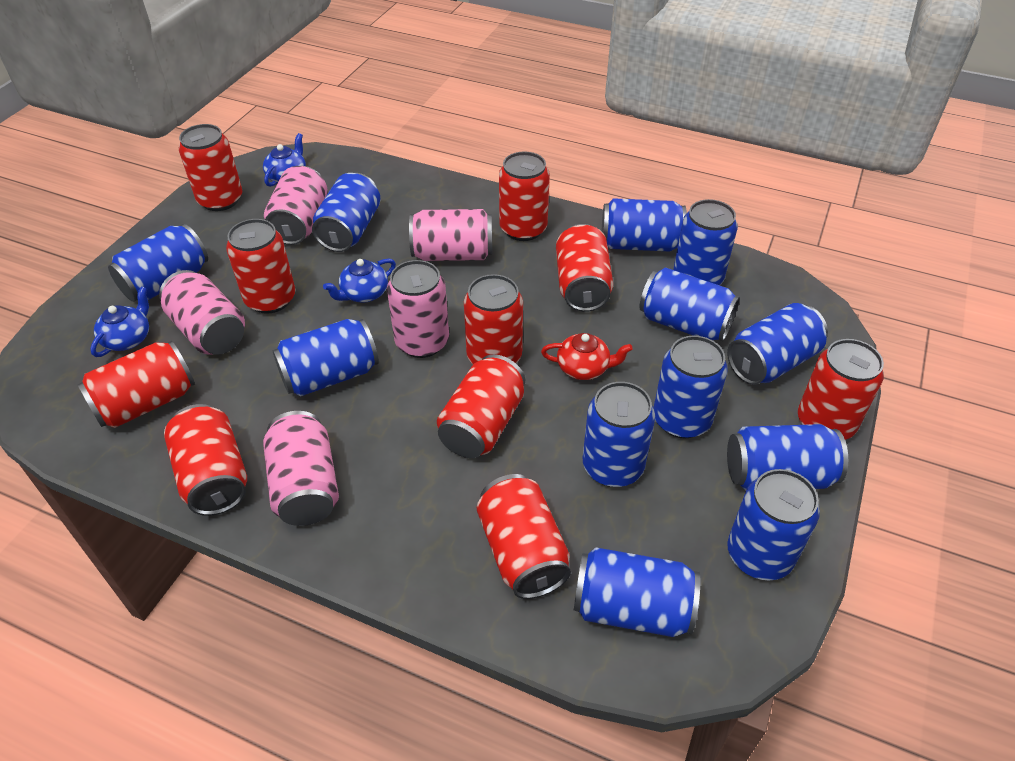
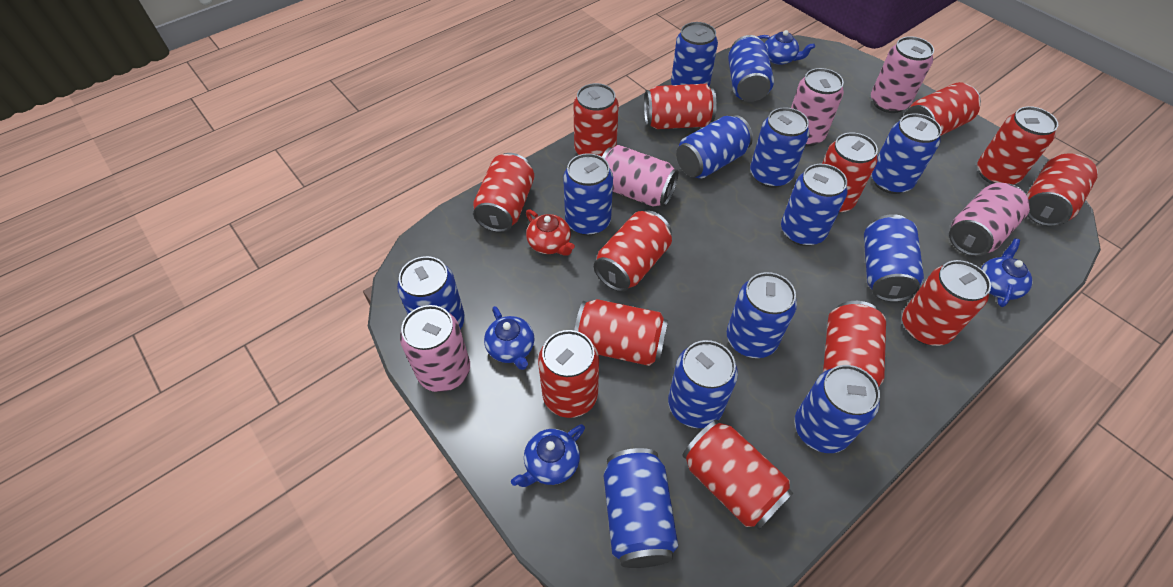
blue can: [108,224,208,302] [273,319,379,397] [312,173,381,252] [574,547,700,637] [583,382,655,487] [602,198,687,252] [639,268,740,341] [653,336,728,438] [673,199,738,285] [727,303,828,385] [727,424,848,491] [727,469,820,580] = 12 -> [397,256,465,329] [563,153,613,236] [604,448,678,568] [668,340,738,428] [671,22,718,87] [676,115,753,179] [727,272,797,358] [728,35,774,102] [750,107,810,188] [781,164,847,246] [795,365,880,453] [864,214,924,302] [871,113,942,194] = 13
blue teapot: [90,286,149,357] [263,133,306,187] [323,259,396,303] = 3 -> [484,306,534,370] [511,424,585,487] [758,30,815,65] [981,238,1033,307] = 4
red can: [78,341,195,428] [164,404,247,516] [179,124,242,211] [226,219,295,314] [437,354,525,458] [464,274,523,364] [477,474,571,599] [499,151,550,241] [556,224,613,312] [798,339,884,440] = 10 -> [473,153,534,232] [538,330,599,418] [573,83,619,157] [574,299,668,366] [594,210,672,292] [644,84,717,129] [682,420,793,530] [822,132,878,214] [823,301,886,387] [902,260,991,346] [904,82,981,136] [978,106,1058,185] [1027,153,1098,227] = 13

